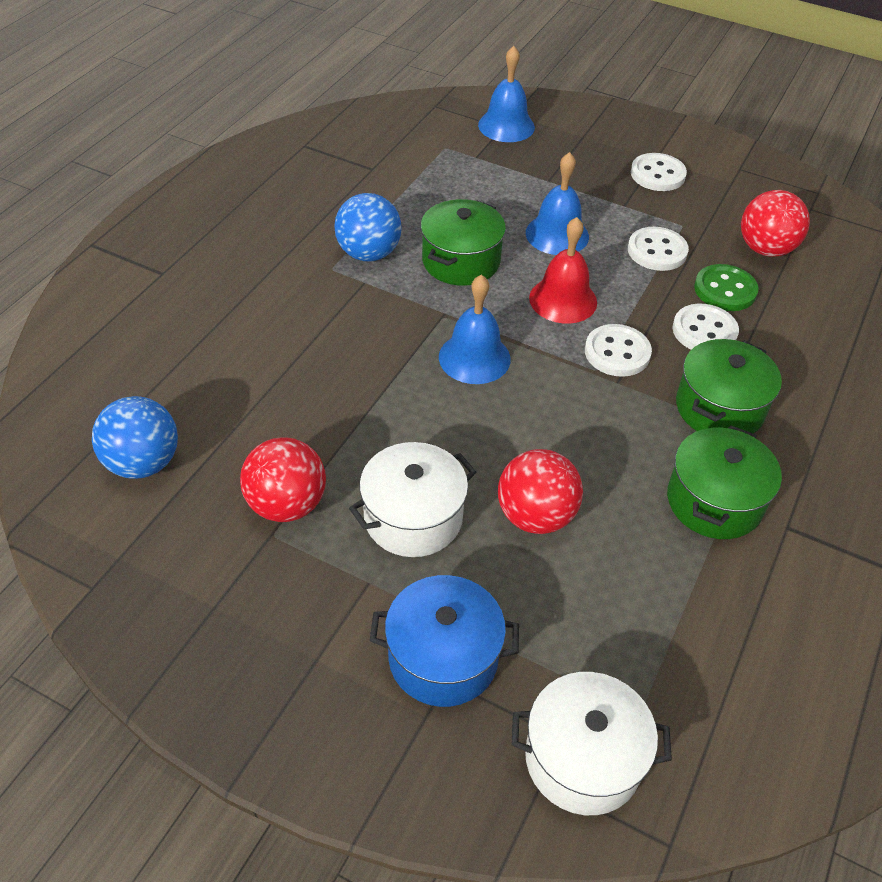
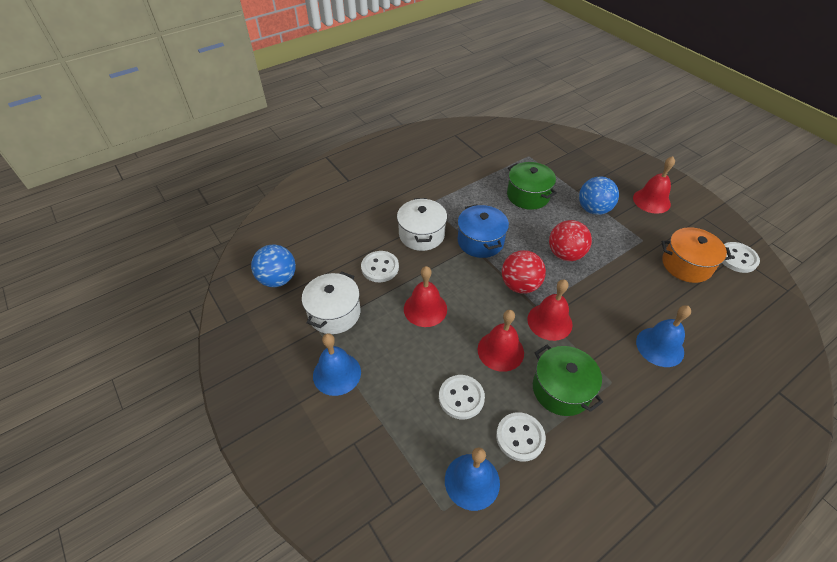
green button: [694,264,758,311] = 1 -> none = 0
green pot: [421,199,506,286] [667,425,782,539] [676,339,782,433] = 3 -> [507,162,557,210] [533,345,603,416] = 2
orange pot: none = 0 -> [662,227,732,283] = 1
red ball: [240,437,326,522] [498,449,583,534] [741,190,810,257] = 3 -> [502,250,546,294] [549,220,592,261] = 2
red bell: [529,217,597,324] = 1 -> [404,266,447,327] [478,310,524,372] [527,279,573,341] [633,156,675,214] = 4

